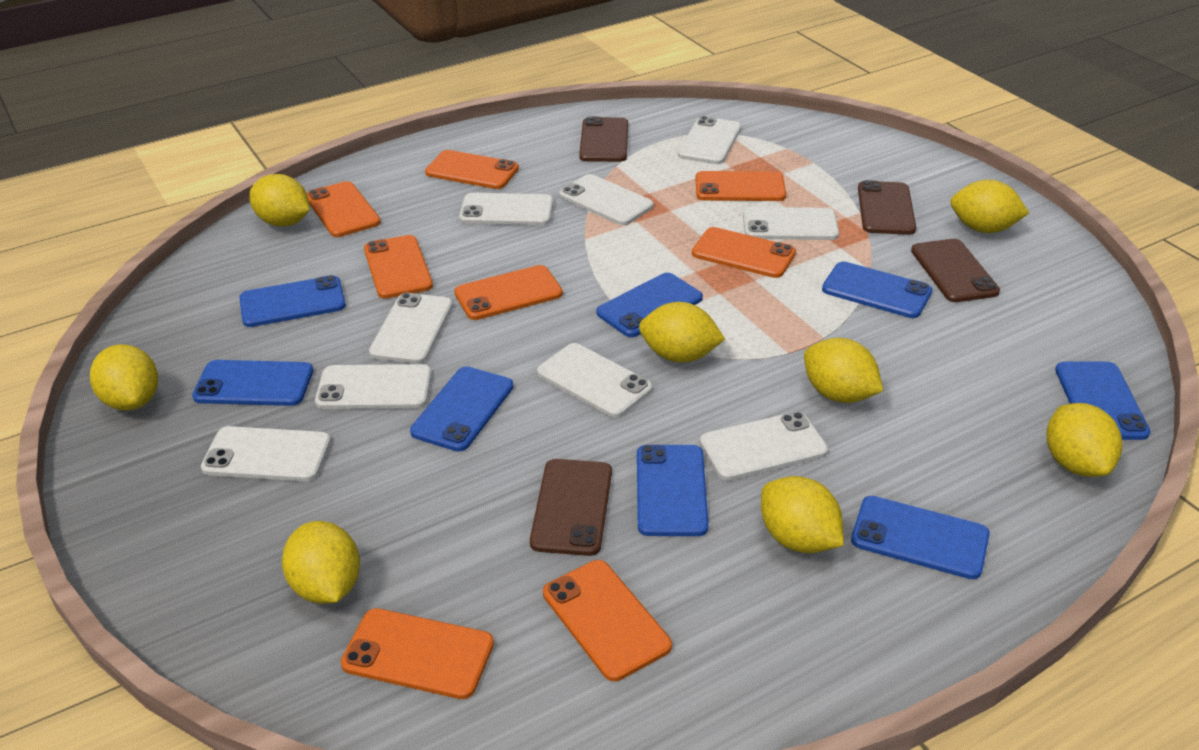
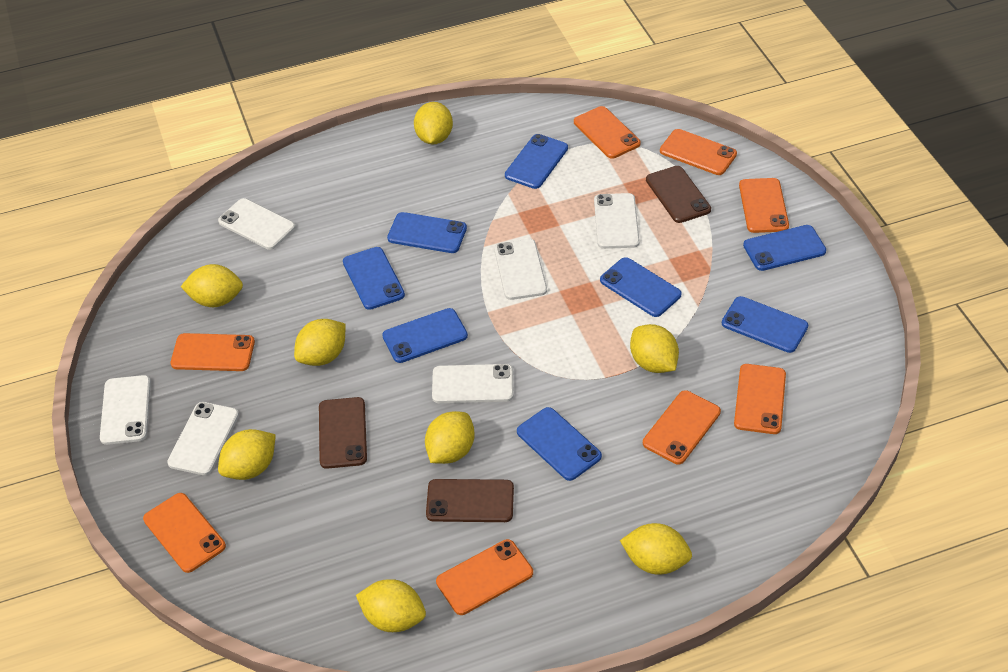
brown phone: [530,459,612,556] [579,117,628,162] [858,180,916,235] [911,239,1000,302] = 4 -> [319,397,367,469] [426,479,514,522] [646,166,711,223] = 3
white phone: [201,426,331,481] [315,364,432,409] [369,293,453,364] [459,193,553,225] [537,343,653,418] [559,174,654,225] [678,116,741,164] [700,411,828,481] [743,207,839,240] = 9 -> [100,375,151,445] [167,402,239,475] [218,198,295,250] [432,364,514,403] [494,239,547,300] [594,193,640,249] = 6

